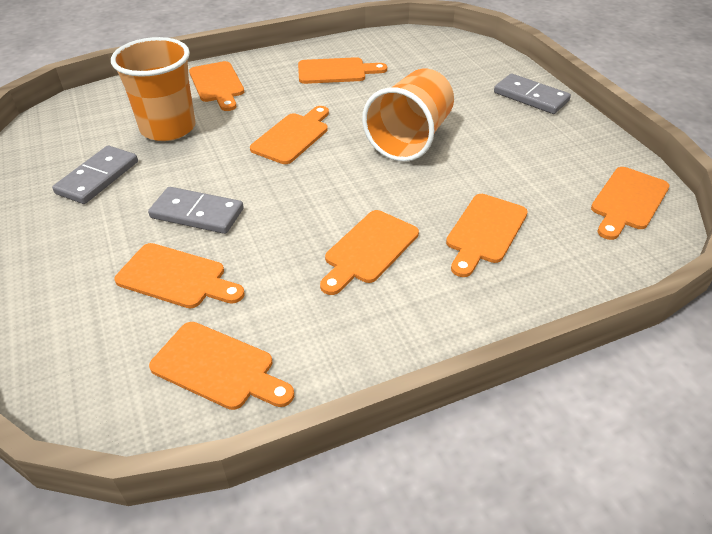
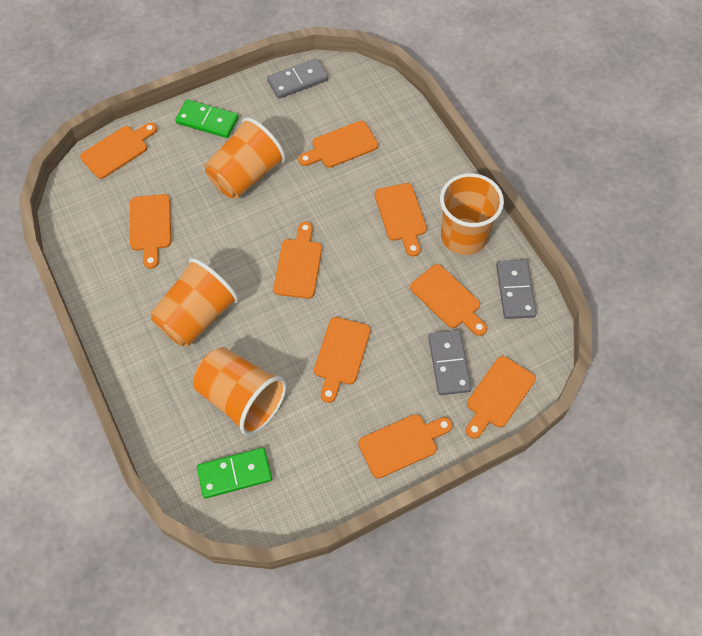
green domino: none = 0 -> [175,99,238,138] [197,448,272,499] = 2
orange cup: [111,37,196,141] [362,69,454,162] = 2 -> [150,258,239,347] [193,347,287,435] [204,117,286,199] [440,173,504,255] = 4
orange cutting board: [114,243,245,308] [149,322,294,410] [189,61,244,111] [250,106,329,164] [298,57,387,84] [320,210,419,295] [446,194,528,277] [591,167,670,240] = 8 -> [80,122,157,179] [130,194,171,269] [273,222,322,299] [298,121,378,168] [314,317,371,403] [358,414,452,478] [375,183,427,257] [410,264,487,336] [466,356,536,439] = 9

